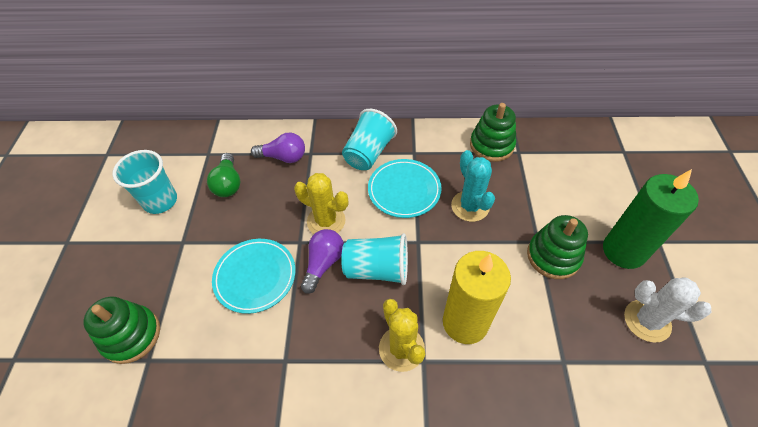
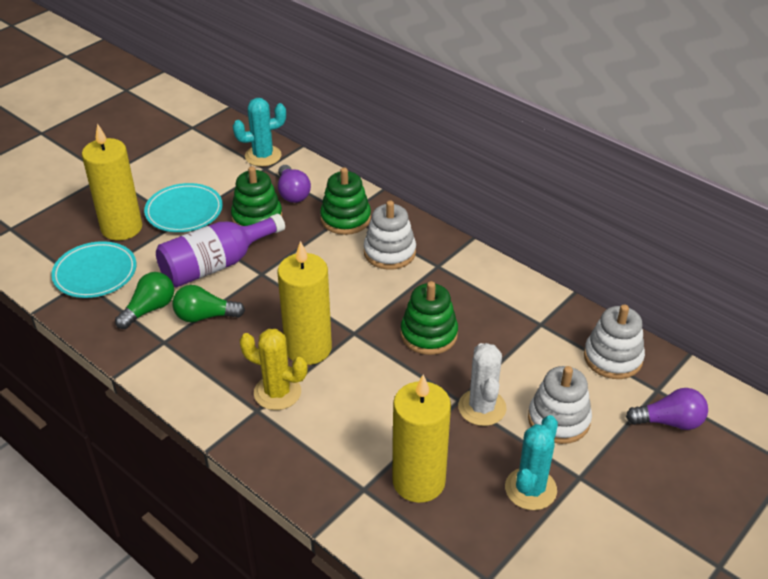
green candle: [603,169,699,269] = 1 -> none = 0
green light bulb: [207,153,240,197] = 1 -> [115,272,174,329] [172,285,245,322] = 2
purple bottle: none = 0 -> [156,214,285,287] = 1
turquoise cactus: [451,150,495,222] = 1 -> [233,98,286,167] [505,415,558,510] = 2
turquoise cup: [112,150,177,214] [341,233,408,285] [342,109,397,170] = 3 -> none = 0
white stacking toy: none = 0 -> [364,201,416,270] [528,366,592,444] [584,305,645,379] = 3
yellow cactus: [294,173,348,234] [379,299,425,372] = 2 -> [239,329,308,410] = 1
yellow candle: [443,251,511,344] = 1 -> [82,123,142,241] [277,241,332,365] [392,374,451,503] = 3

